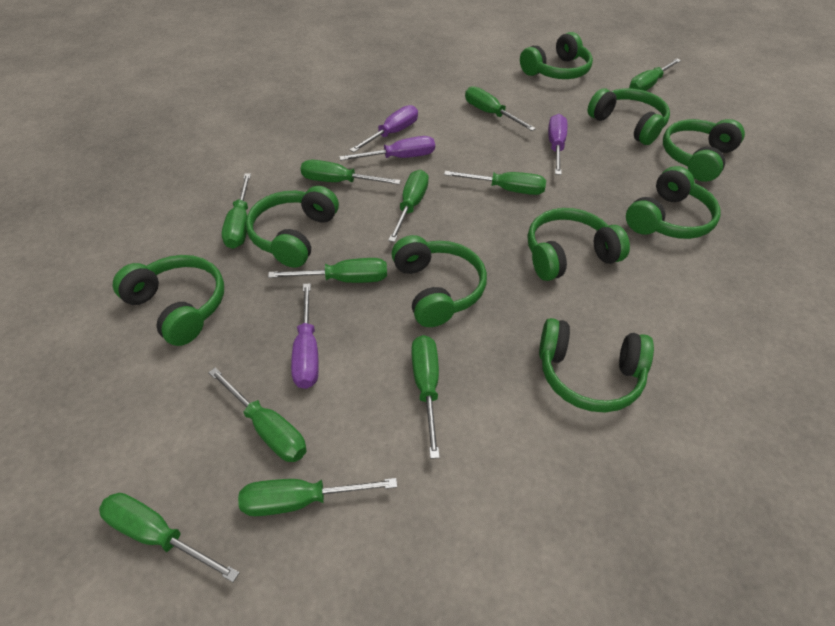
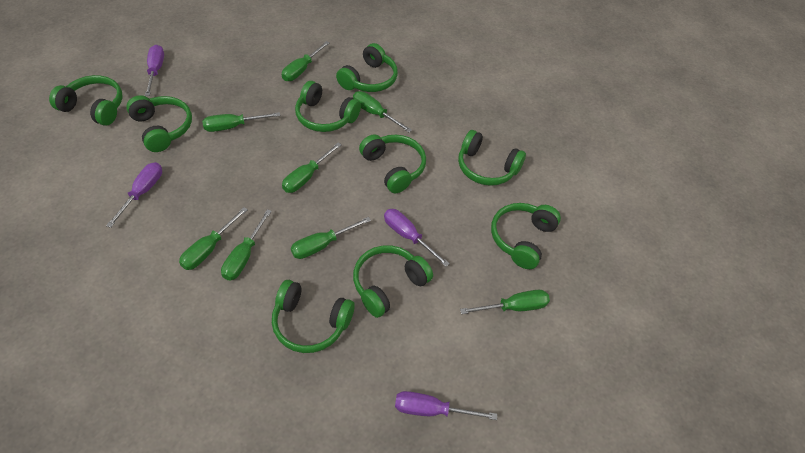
green screwdriver: [99,493,240,582] [208,368,307,462] [222,173,251,249] [238,478,397,516] [268,258,387,283] [301,160,401,185] [388,170,429,242] [412,335,440,459] [444,171,546,195] [465,86,536,131] [629,59,681,91] = 11 -> [179,207,248,270] [202,112,280,132] [221,209,272,280] [282,41,330,81] [282,143,342,193] [291,217,371,259] [353,91,412,132] [460,290,550,314] = 8

